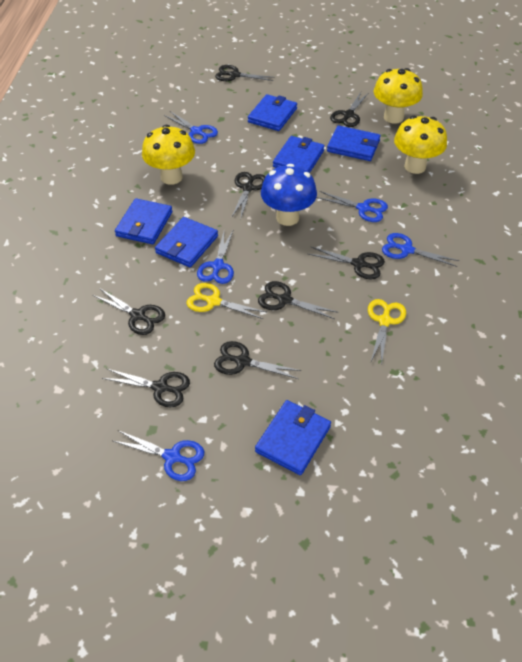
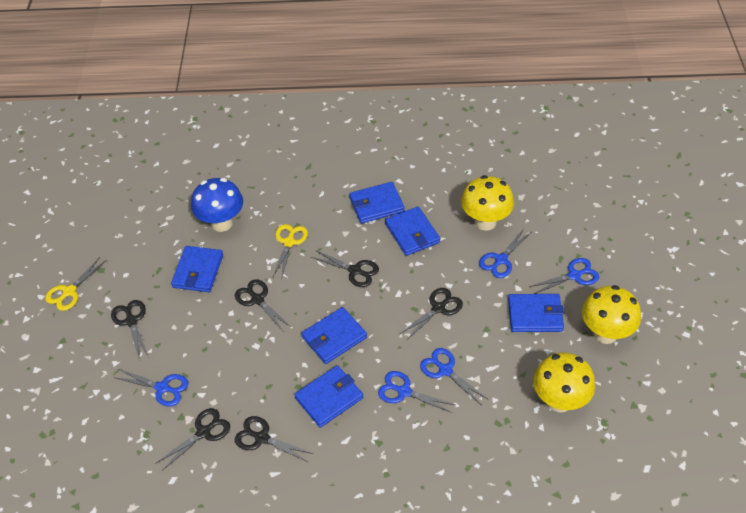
black scissors: [93,288,165,335] [102,368,190,408] [214,341,301,379] [215,65,275,81] [231,172,265,218] [258,281,338,319] [308,246,385,279] [330,92,368,127] = 8 -> [111,300,149,358] [156,408,230,471] [235,279,291,331] [235,416,313,462] [311,250,379,287] [400,288,463,341] = 6

